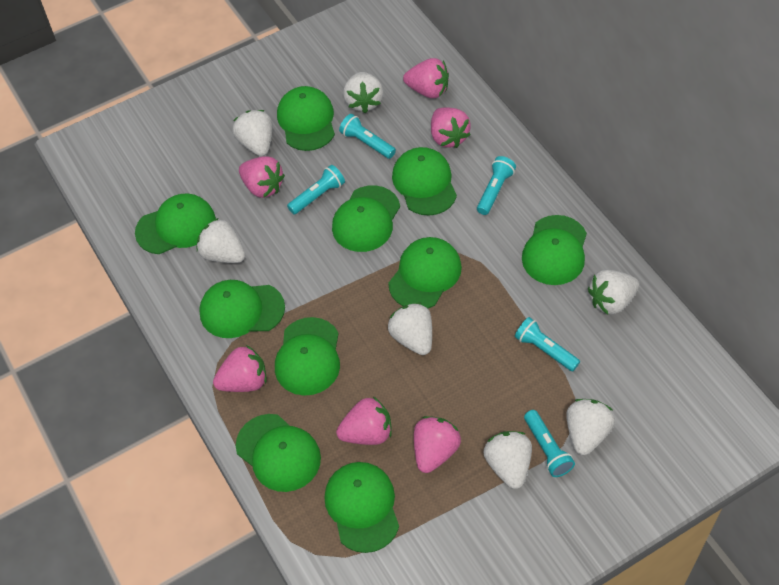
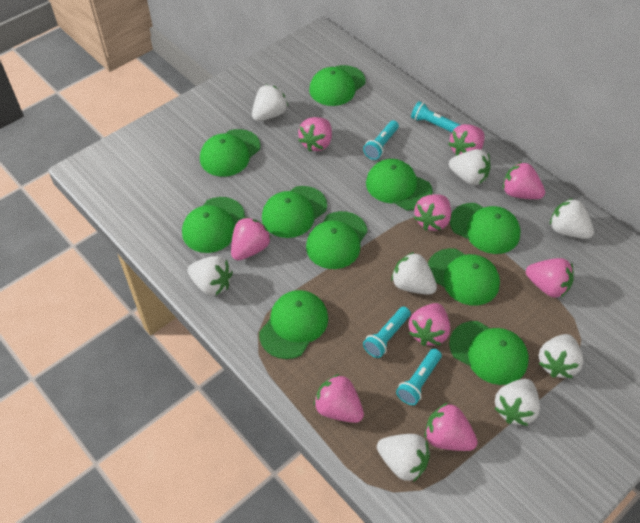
pink strawberry: [213,345,267,392] [239,156,285,198] [336,397,392,445] [403,58,449,98] [414,416,461,473] [431,107,471,148] = 6 -> [231,217,271,261] [298,117,332,151] [314,374,364,423] [409,303,450,346] [414,194,451,231] [425,403,478,451] [448,124,485,156] [503,162,545,199] [526,258,574,298] = 9
turquoise flashlight: [287,165,345,214] [339,114,396,159] [477,156,516,215] [515,317,580,371] [524,410,575,477] = 5 -> [363,120,399,160] [363,307,411,358] [396,349,442,405] [411,101,460,132] = 4
white strawberry: [197,218,245,263] [232,110,272,156] [343,72,383,113] [388,302,432,355] [483,431,532,489] [566,399,615,455] [588,270,639,314] = 7 -> [187,256,233,296] [252,84,288,121] [377,434,430,482] [391,252,437,295] [449,149,491,185] [494,379,540,426] [539,334,584,378] [550,198,594,239] = 8

